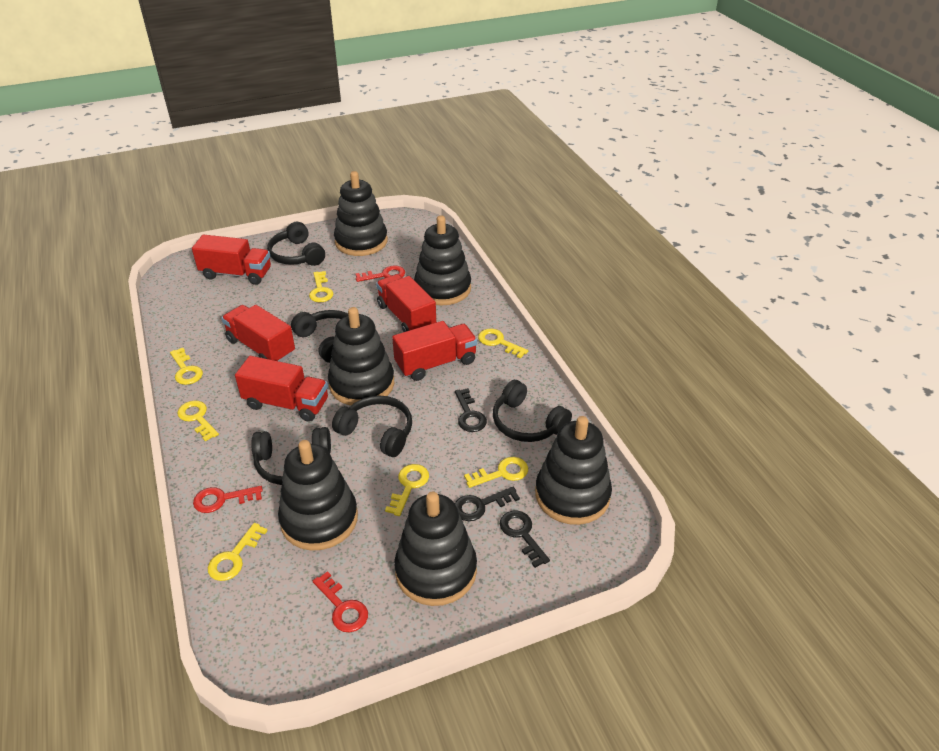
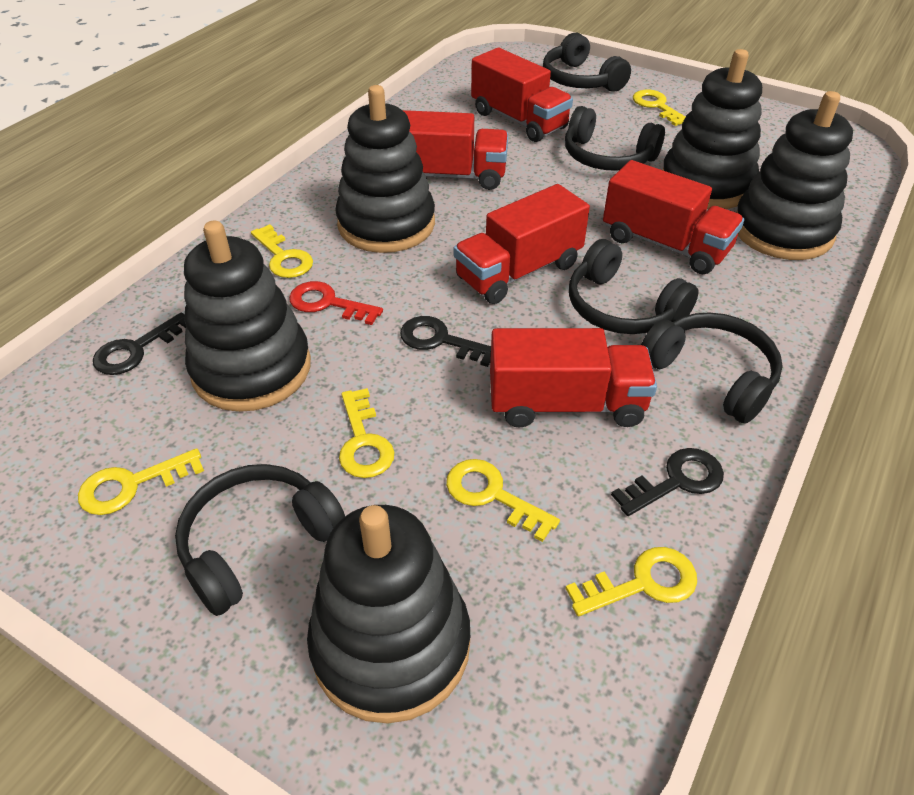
black stacking toy: [278,440,358,551] [328,307,394,406] [334,171,388,256] [394,492,477,606] [414,216,471,305] [535,416,612,525] = 6 -> [184,221,311,412] [307,505,470,724] [335,85,435,253] [663,49,762,209] [736,91,853,260] = 5
red key: [193,486,263,513] [313,571,368,632] [355,266,405,282] = 3 -> [289,281,383,325] = 1
yellow key: [170,348,203,385] [177,400,219,441] [208,523,268,581] [309,271,333,302] [385,464,429,516] [464,457,528,488] [478,328,528,358] = 7 -> [78,448,204,515] [251,224,313,278] [339,388,395,478] [446,459,560,542] [565,547,697,616] [633,90,685,126] = 6

